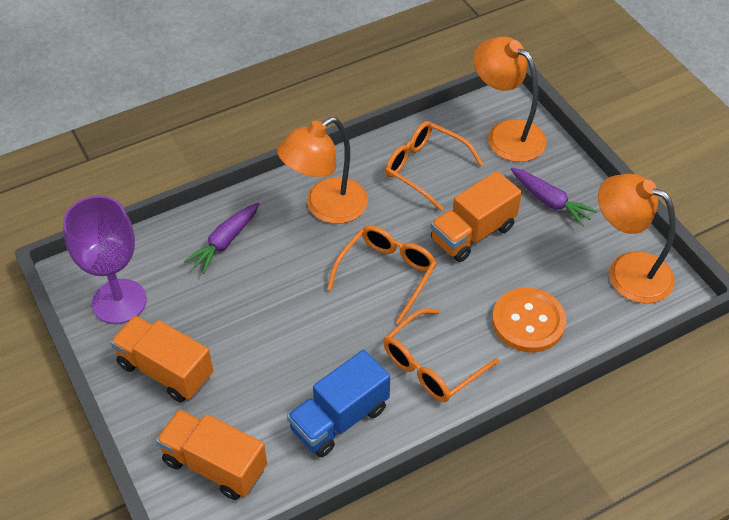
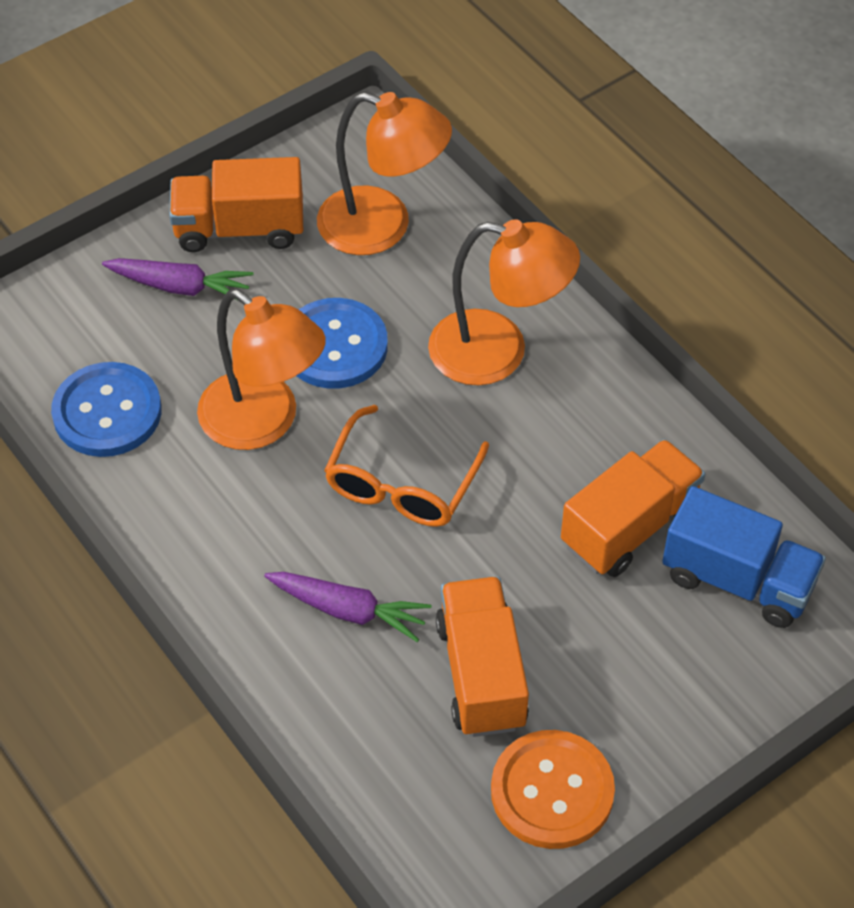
blue button: none = 0 -> [51,362,161,457] [297,298,388,389] = 2
orange glasses: [327,225,437,324] [384,308,499,402] [385,121,483,211] = 3 -> [324,405,489,527] = 1
purple goblet: [63,196,147,324] = 1 -> none = 0

